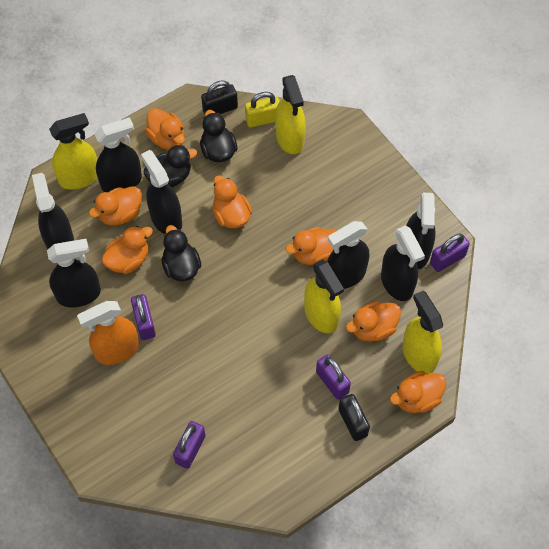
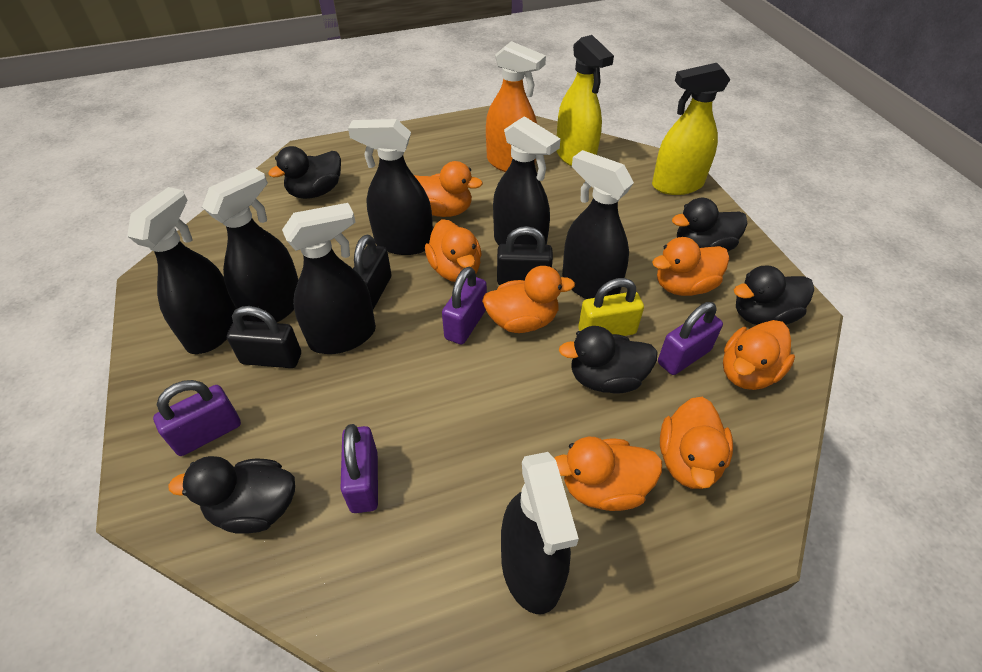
black duck: [143,145,197,187] [162,225,201,281] [200,110,237,162] = 3 -> [168,456,295,534] [268,146,341,199] [559,326,658,393] [672,198,748,252] [734,265,814,325] = 5
black padlock: [201,80,238,114] [339,394,370,441] = 2 -> [227,306,301,368] [353,235,391,309] [497,226,553,285] = 3
yellow spray bottle: [49,113,98,190] [275,75,306,154] [304,259,344,333] [402,290,443,373] = 4 -> [556,35,614,166] [652,63,731,195] = 2

